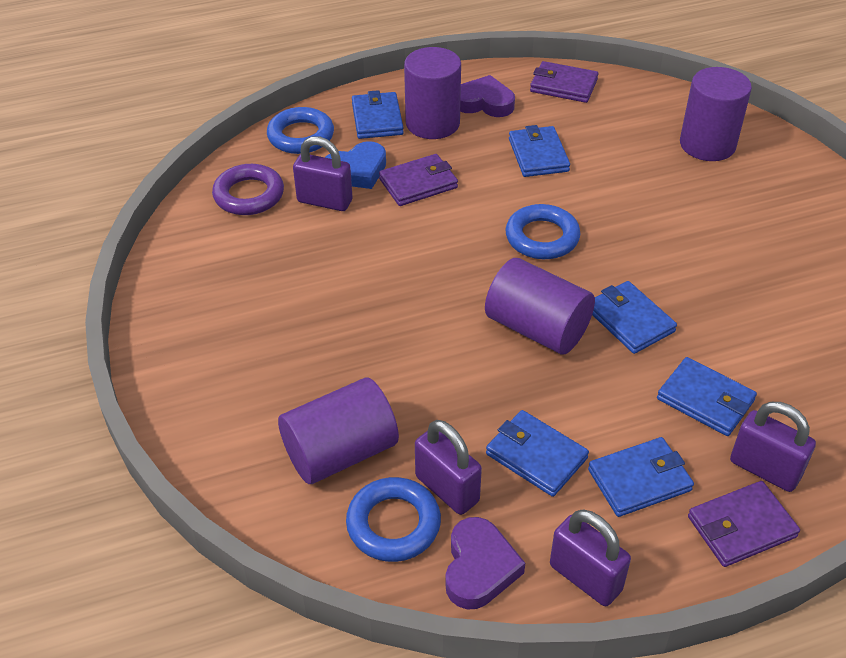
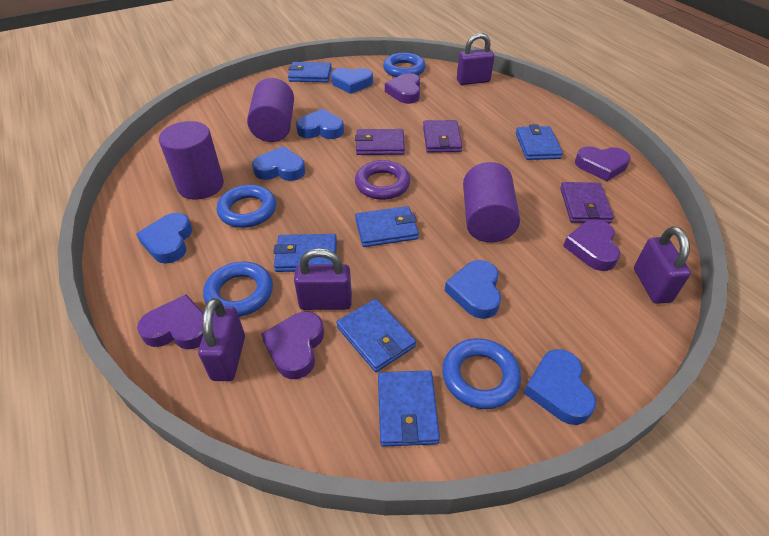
blue heart: [325,141,386,189] = 1 -> [136,213,192,264] [252,146,305,181] [296,109,344,139] [331,68,373,94] [445,260,501,319] [524,349,596,425] = 6
blue ring: [267,107,334,154] [346,477,441,562] [505,204,580,259] = 3 -> [203,261,273,317] [217,185,276,228] [383,53,426,77] [442,338,521,409] = 4
purple cylinder: [278,377,399,484] [404,47,461,139] [485,258,595,355] [680,67,752,161] = 4 -> [159,121,224,200] [247,78,294,142] [463,162,520,242] = 3
purple heart: [445,517,525,610] [460,75,515,117] = 2 -> [137,295,203,349] [261,312,324,379] [385,73,420,104] [563,219,620,271] [575,146,630,181] = 5

